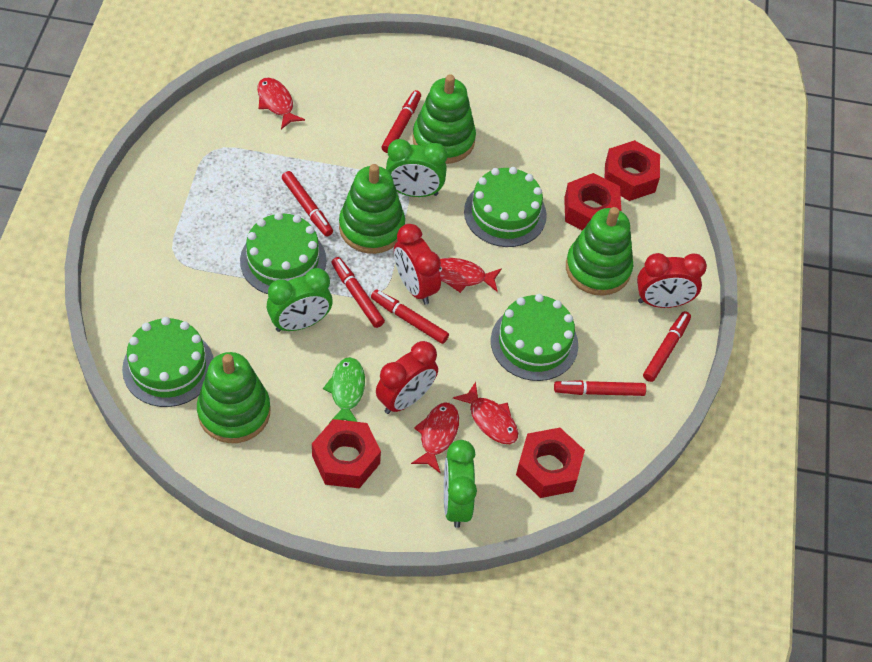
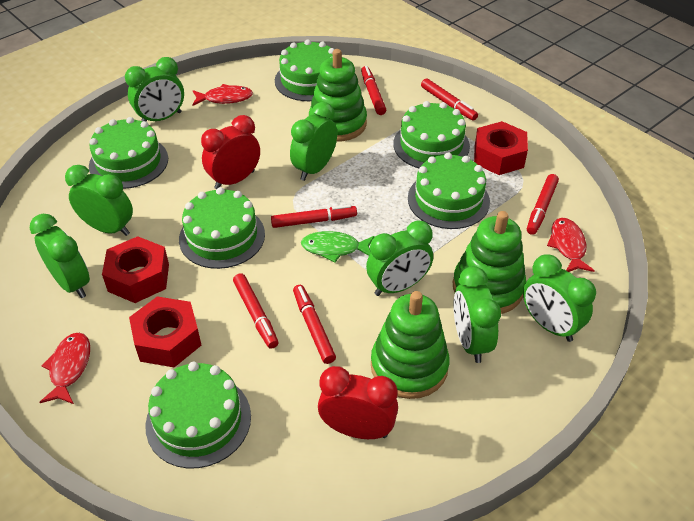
green cake: [122,317,214,407] [240,212,326,294] [464,167,547,247] [491,294,578,381] = 4 -> [89,117,168,189] [145,362,251,468] [179,187,265,269] [275,39,334,101] [393,101,470,168] [408,152,490,229] = 6
green clock: [267,268,333,332] [386,139,447,197] [444,440,477,528] = 3 -> [30,214,90,298] [65,165,133,236] [125,57,184,122] [290,102,337,181] [366,220,433,296] [453,266,501,363] [523,254,596,342] = 7
green stacking toy: [197,352,270,443] [339,164,405,254] [413,74,476,164] [566,207,633,296] = 4 -> [309,49,367,142] [371,291,450,399] [453,211,526,314] = 3
red clock: [376,341,438,414] [394,224,441,305] [637,253,707,308] = 3 -> [201,115,260,189] [318,366,398,439] = 2
red fish: [257,78,305,129] [411,402,459,473] [439,258,502,293] [453,382,518,444] = 4 -> [39,332,90,404] [192,84,253,106] [547,218,595,272] = 3
red nut: [312,419,381,489] [516,428,585,498] [564,173,621,230] [605,140,660,201] = 4 -> [102,236,169,303] [129,297,201,367] [474,121,528,175] = 3

